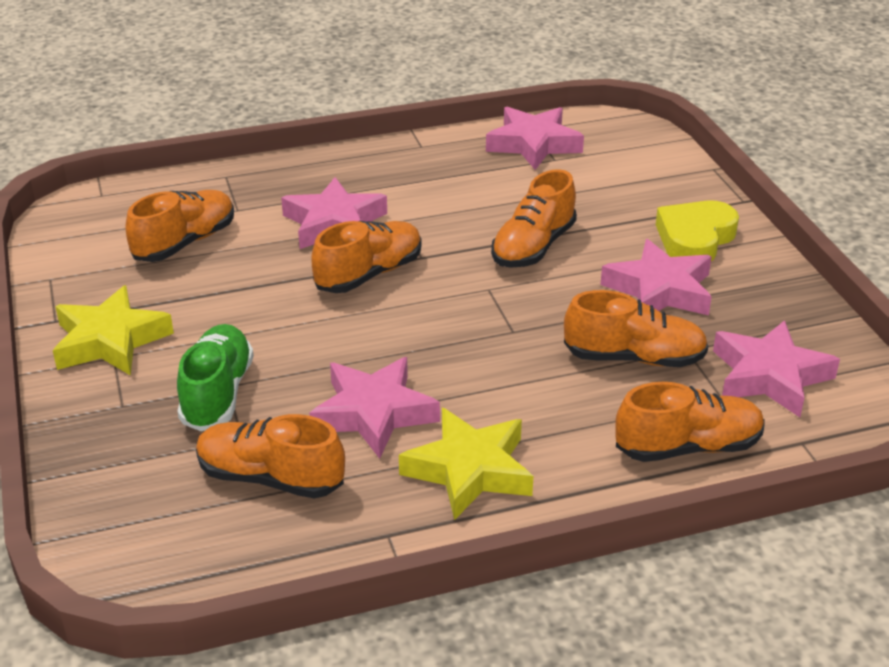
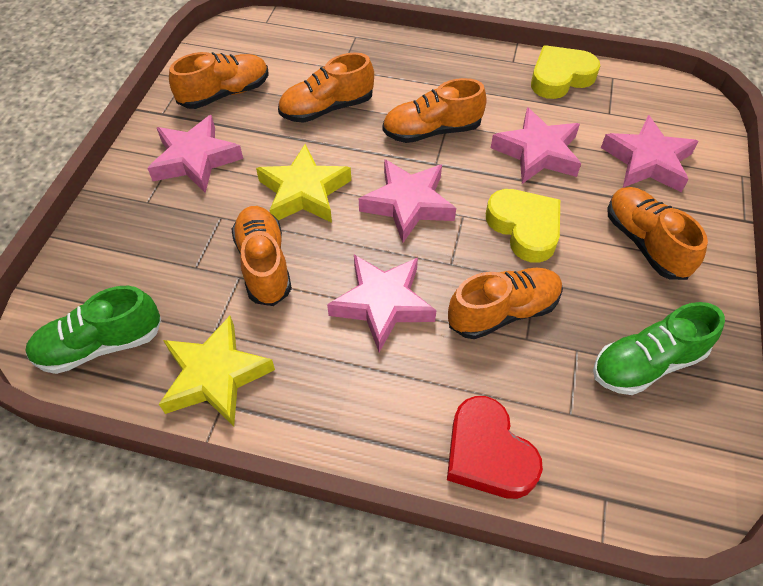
green shoe: [177,324,254,431] = 1 -> [25,286,161,374] [593,302,725,395] = 2
red heart: none = 0 -> [447,396,543,499] = 1
yellow heart: [656,201,739,261] = 1 -> [486,189,560,263] [531,45,600,99] = 2

